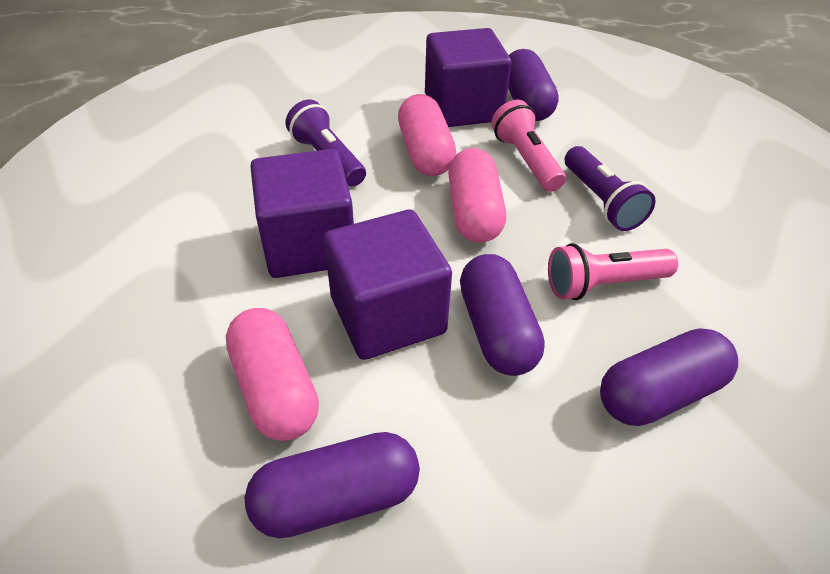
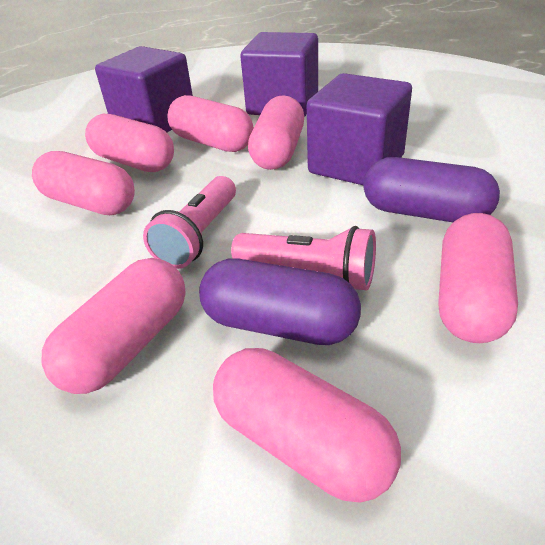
pink capsule: [226,308,319,441] [398,94,456,176] [448,148,506,243] = 3 -> [32,151,135,215] [41,258,186,394] [85,114,174,172] [167,95,254,152] [213,348,401,503] [248,95,304,170] [439,213,518,343] = 7
purple capsule: [245,432,420,538] [460,254,545,376] [508,49,559,121] [600,328,738,426] = 4 -> [199,258,361,345] [363,157,500,222] = 2
purple flashlight: [286,100,366,186] [565,146,656,231] = 2 -> none = 0

